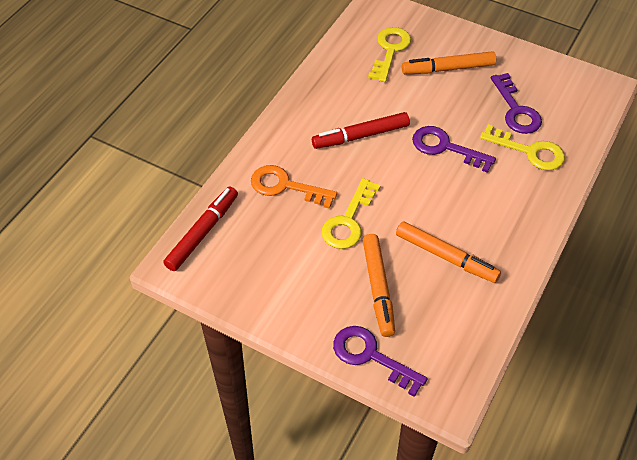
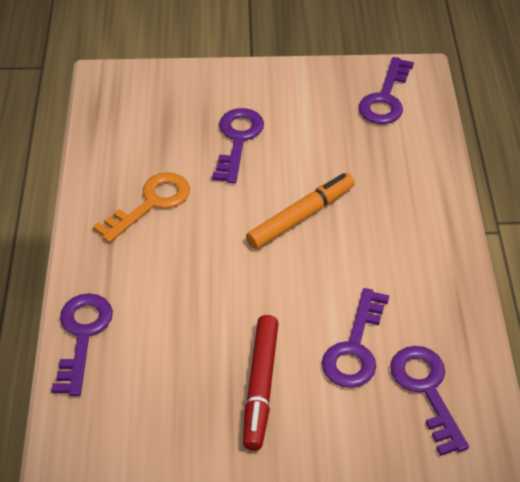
orange marker: [363,234,395,337] [396,221,501,283] [402,51,496,74] = 3 -> [246,173,355,250] = 1
purple key: [333,326,428,397] [412,126,496,173] [491,73,542,134] = 3 -> [52,293,113,396] [212,108,264,184] [322,288,389,388] [359,57,414,124] [390,346,469,456] = 5
red marker: [163,187,238,271] [312,112,410,149] = 2 -> [243,315,278,451] = 1
yellow key: [321,178,381,249] [368,27,411,82] [480,124,565,170] = 3 -> none = 0

